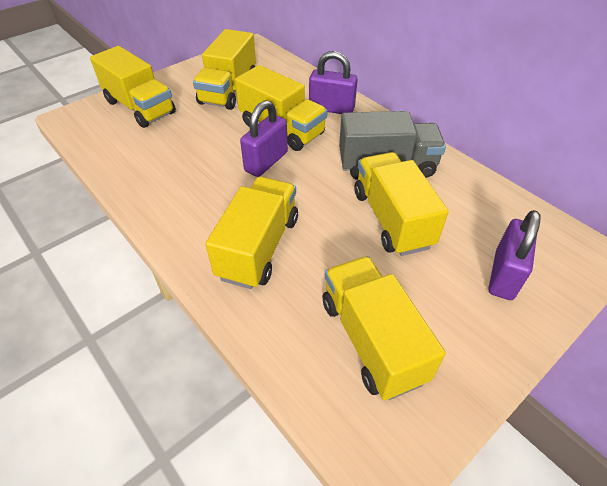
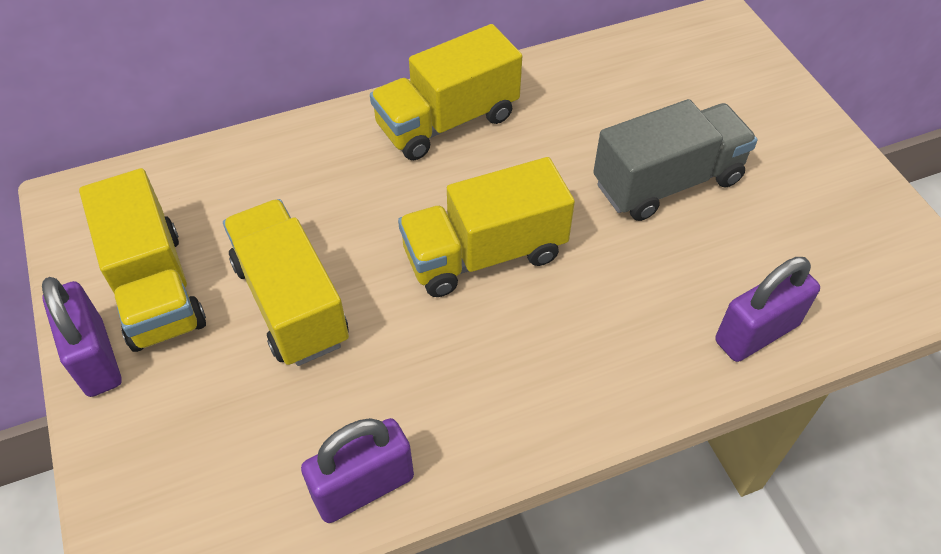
yellow truck: [90,46,176,128] [193,29,256,110] [205,177,298,289] [235,65,328,151] [323,256,446,400] [355,152,449,256] = 6 -> [79,168,206,352] [223,199,349,366] [370,24,522,160] [398,157,575,297] = 4

